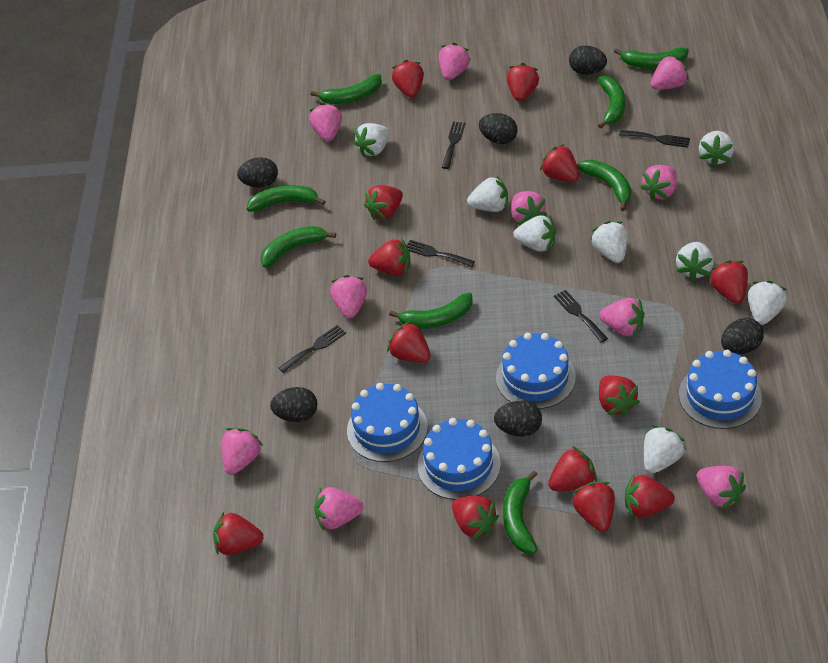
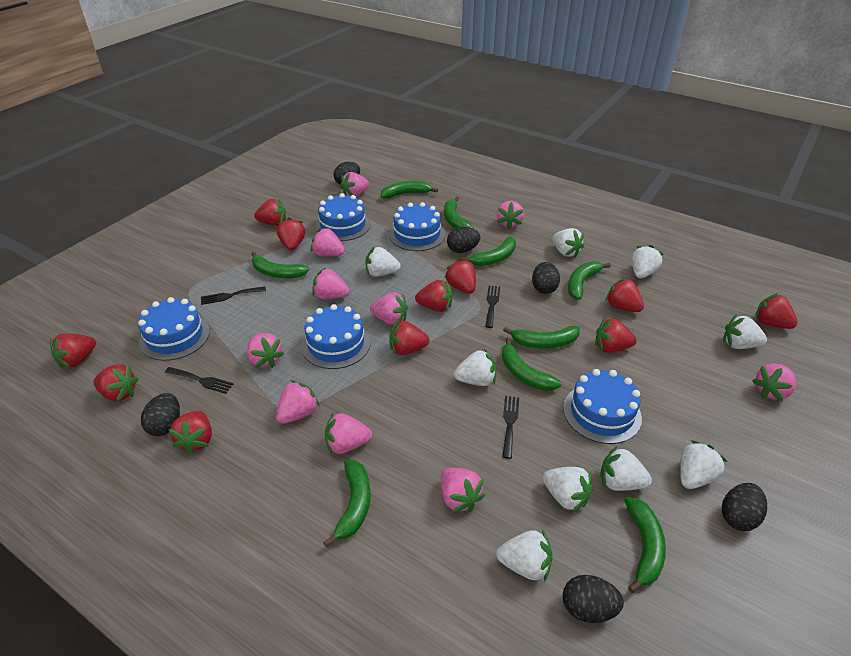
black fork: [279,325,346,373] [406,240,475,267] [442,122,466,169] [554,290,608,342] [619,130,690,148] = 5 -> [165,367,233,394] [201,287,266,305] [485,285,500,328] [502,396,519,459] = 4
blue cake: [347,383,428,462] [418,418,501,500] [496,333,576,409] [679,350,762,429] = 4 -> [138,297,210,361] [301,304,370,369] [315,193,371,241] [389,202,445,251] [563,369,642,444] = 5
green banana: [246,185,326,211] [260,226,336,268] [310,74,382,104] [389,293,473,328] [503,471,538,553] [577,159,631,211] [598,76,625,129] [614,47,689,68] = 8 -> [251,252,309,278] [323,459,371,547] [381,181,438,199] [444,197,473,229] [461,237,516,266] [502,337,562,391] [503,326,580,348] [568,261,611,300] [625,497,666,593] = 9
red strawberry: [213,512,263,555] [364,185,403,220] [368,238,410,275] [387,321,431,363] [392,60,424,98] [452,496,499,540] [507,63,539,101] [540,144,579,182] [548,446,597,491] [572,482,615,531] [599,376,640,417] [625,474,675,518] [709,260,748,304] = 13 -> [50,334,96,368] [93,364,139,402] [168,411,212,454] [254,199,286,226] [277,217,305,250] [389,320,430,355] [415,280,452,312] [444,259,476,294] [595,317,637,352] [606,278,644,312] [756,293,798,329] = 11
white strawberry: [354,123,390,157] [467,175,508,212] [513,215,556,252] [591,221,627,263] [644,425,686,474] [676,242,714,281] [699,131,734,167] [748,281,787,325] = 8 -> [365,247,401,277] [454,349,496,386] [496,530,553,582] [543,467,593,512] [553,228,584,258] [600,446,652,491] [632,245,663,279] [680,440,727,489] [723,314,767,349] = 9

